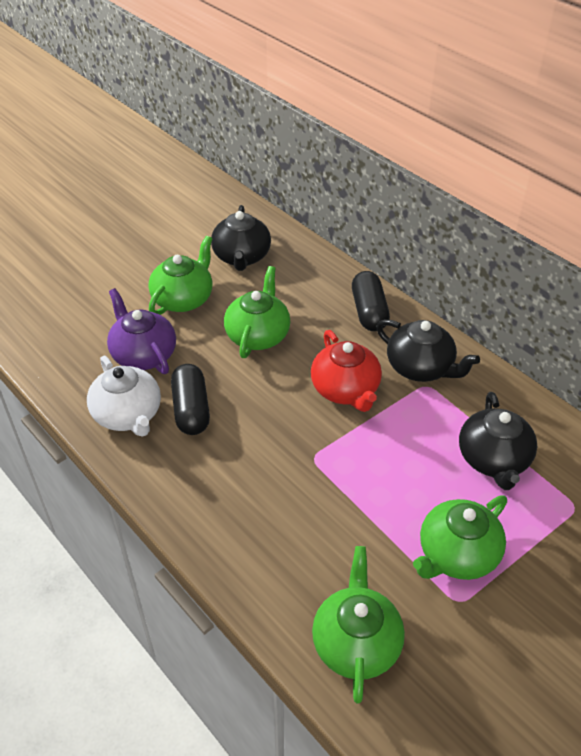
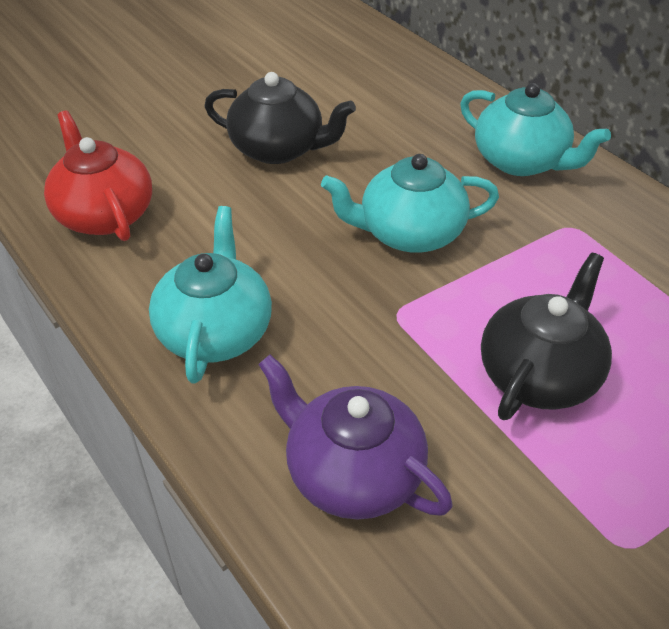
black capsule: [171,364,210,435] [352,271,390,331] = 2 -> none = 0
black teapot: [211,205,271,271] [376,319,480,382] [459,392,537,490] = 3 -> [204,72,356,164] [481,253,612,420] = 2
green teapot: [148,236,213,315] [224,266,290,358] [312,546,405,704] [413,495,507,580] = 4 -> none = 0
turquoise teapot: none = 0 -> [149,206,272,384] [321,154,499,253] [460,83,611,176] = 3
white teapot: [87,356,161,437] = 1 -> none = 0

